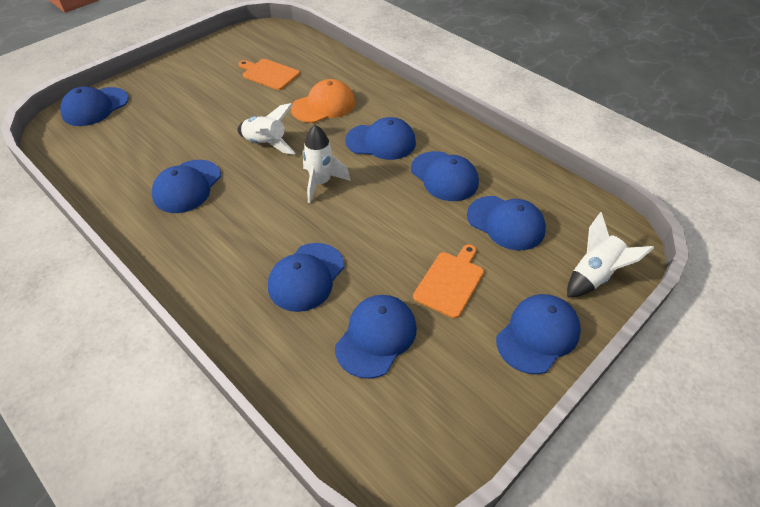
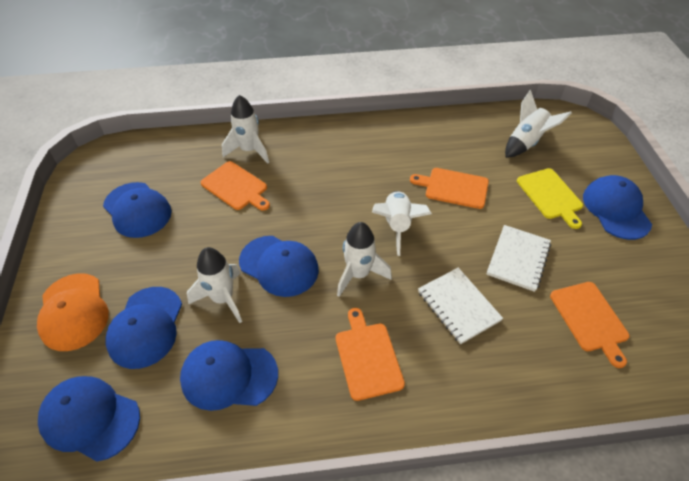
blue cap: [60,87,129,126] [152,160,221,213] [268,243,344,312] [335,295,417,379] [345,117,416,160] [411,151,479,201] [467,196,546,250] [496,294,581,374] = 8 -> [38,376,140,462] [103,182,172,238] [106,287,182,369] [180,340,278,411] [239,236,319,297] [583,175,652,240] = 6
orange cutting board: [239,59,300,90] [413,244,484,318] = 2 -> [201,161,270,211] [336,308,405,401] [410,168,489,209] [550,282,630,368] = 4
white notebook: none = 0 -> [418,268,503,344] [486,225,551,292] = 2
white rocket: [238,103,296,155] [303,125,350,203] [567,212,654,298] = 3 -> [187,247,242,323] [222,95,269,164] [337,222,392,297] [372,191,432,256] [505,90,572,158] = 5
yellow cutting board: none = 0 -> [517,168,583,229] = 1

